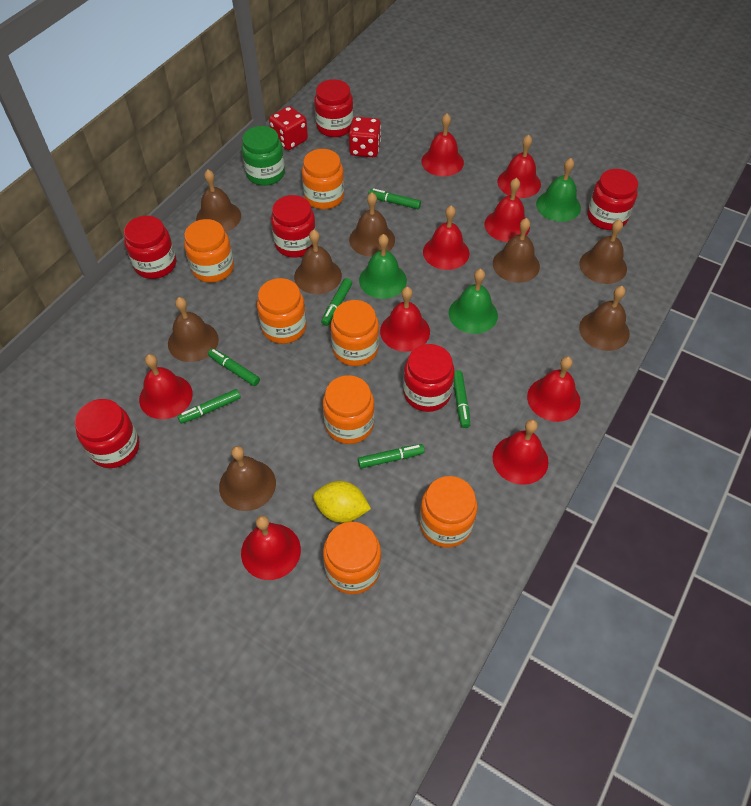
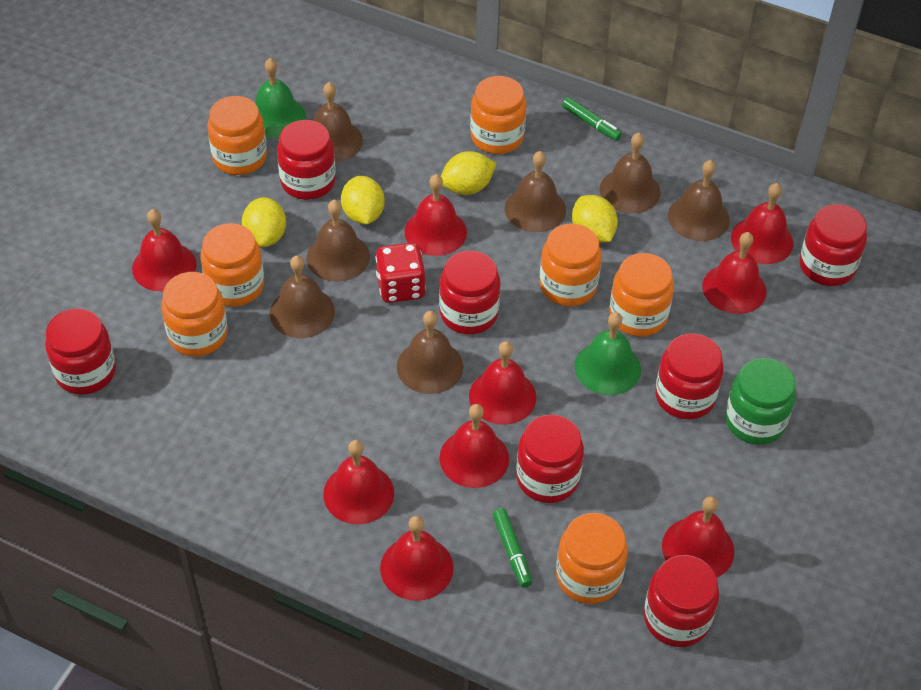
brown bell: [168,297,219,362] [196,170,241,232] [219,446,276,511] [294,230,342,294] [349,193,395,257] [493,218,540,283] [579,219,627,284] [579,286,630,351] = 8 -> [270,255,335,338] [306,200,370,282] [313,82,363,163] [397,311,463,394] [505,151,566,232] [600,133,660,214] [668,160,730,241] = 7
green bell: [359,234,407,299] [449,269,498,334] [536,158,581,222] = 3 -> [255,58,306,138] [574,312,641,395] = 2
green marker: [177,389,241,424] [208,348,260,386] [321,278,352,326] [358,444,425,469] [368,188,421,209] [453,370,470,428] = 6 -> [492,508,532,588] [562,97,622,141] = 2
red dice: [269,106,308,150] [349,117,381,157] = 2 -> [375,243,426,303] = 1
red jar: [75,399,139,468] [124,216,176,279] [271,195,316,258] [314,79,354,137] [403,344,455,412] [587,169,638,230] = 6 -> [45,309,116,395] [277,120,336,200] [439,251,500,334] [516,414,584,503] [644,555,719,647] [655,333,724,420] [799,204,867,286] = 7
yellow lemon: [313,481,371,523] = 1 -> [242,197,286,247] [341,176,385,224] [441,151,497,195] [572,195,618,243] = 4

